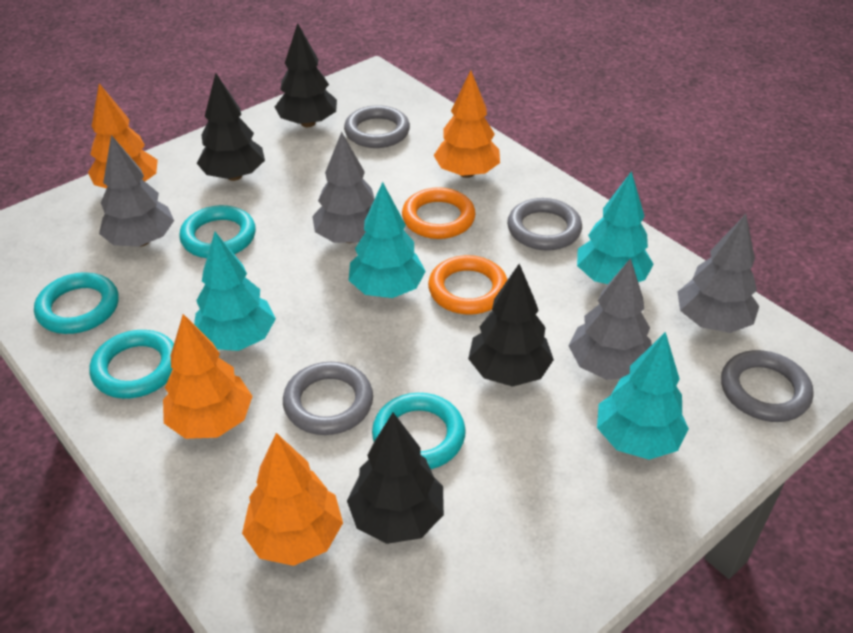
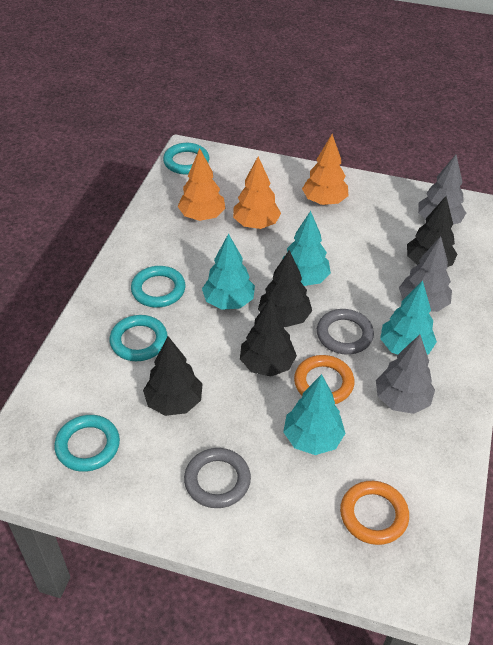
grey ring: [283,362,373,435] [344,105,410,148] [507,198,582,251] [721,350,814,422] = 4 -> [184,448,251,508] [317,309,374,354] = 2
grey tree: [99,135,174,247] [312,132,374,243] [569,258,652,380] [678,214,759,333] = 4 -> [376,335,435,414] [399,236,452,312] [418,155,466,225] = 3
orange tree: [88,83,158,188] [163,314,253,439] [242,433,343,566] [434,70,500,178] = 4 -> [178,148,226,221] [233,156,281,229] [302,134,348,205] = 3

